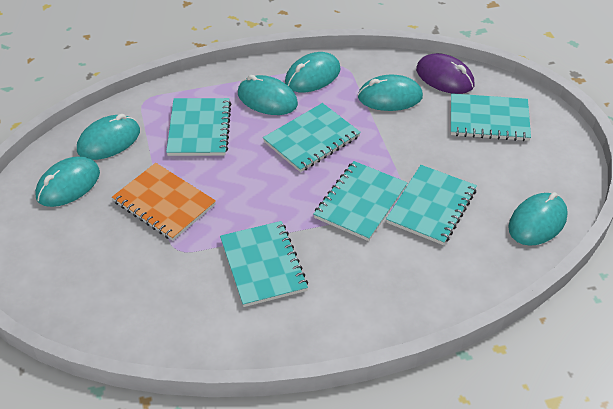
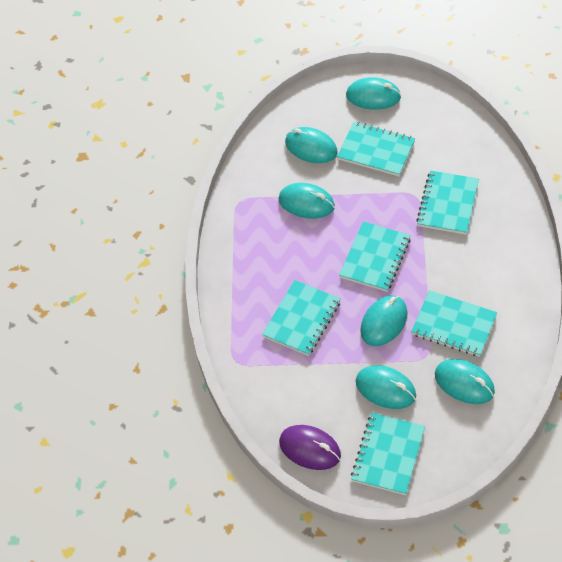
orange notebook: [112,163,216,241] = 1 -> none = 0

